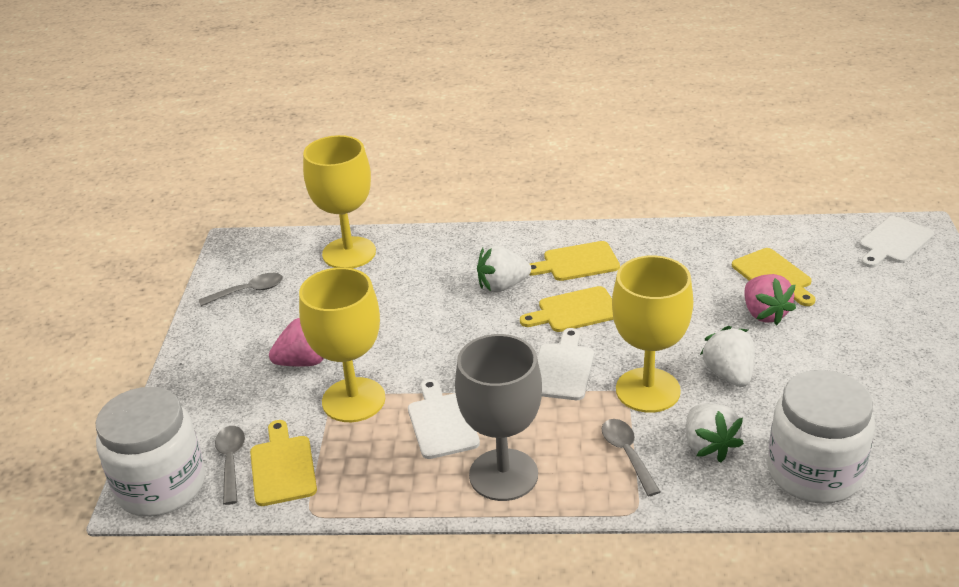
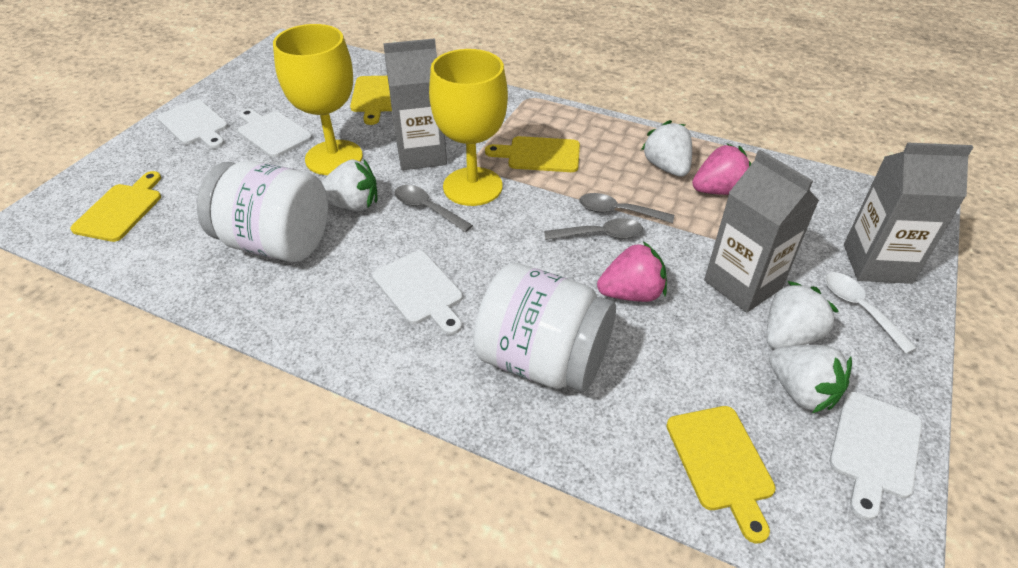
grey carton: none = 0 -> [383,38,447,170] [704,150,819,313] [844,143,973,284] = 3
grey goblet: [455,334,542,501] = 1 -> none = 0
white cutting board: [408,379,480,459] [537,328,594,400] [859,216,934,268] = 3 -> [157,100,228,149] [238,109,312,157] [372,251,463,335] [830,392,922,520] = 4
white spoon: none = 0 -> [825,272,917,354] = 1
white strawberry: [477,246,531,293] [686,403,744,463] [700,326,755,387] = 3 -> [322,159,378,211] [641,120,692,177] [767,281,839,349] [769,345,852,413] = 4
yellow goblet: [299,267,385,422] [303,135,376,268] [612,256,693,413] = 3 -> [273,24,363,175] [429,49,508,206] = 2

